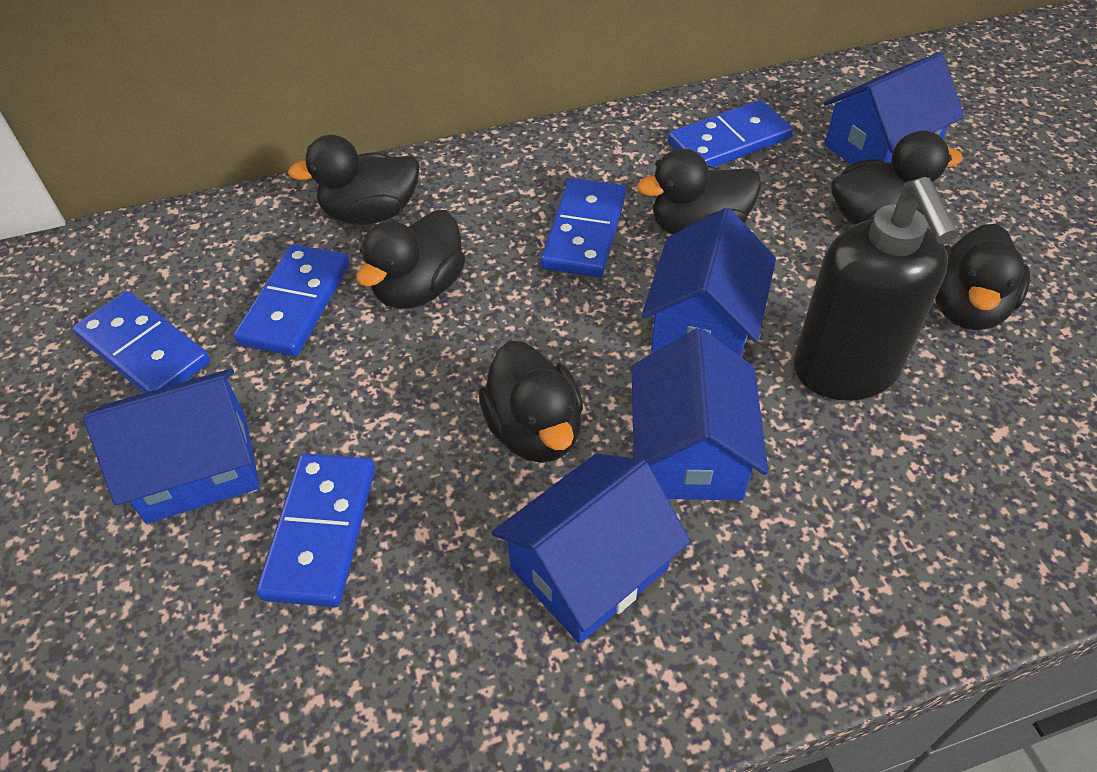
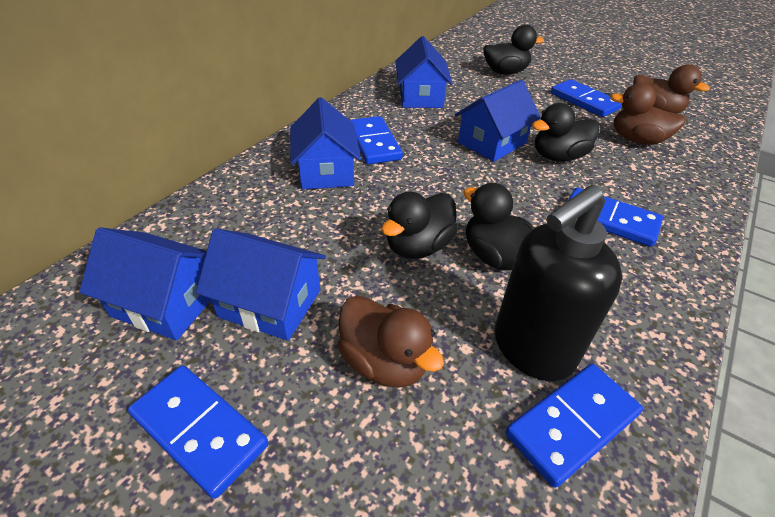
black duck: [288,135,419,225] [356,210,465,309] [479,341,583,463] [637,148,761,235] [831,130,963,225] [935,224,1030,330] = 6 -> [381,192,458,259] [463,183,534,270] [483,24,544,74] [532,103,599,161] = 4
brown duck: none = 0 -> [337,296,444,388] [610,83,686,145] [633,64,710,114] = 3

